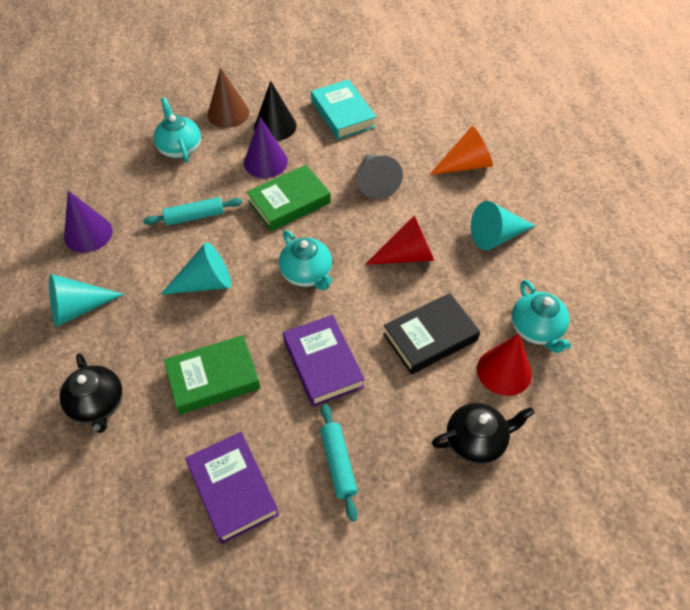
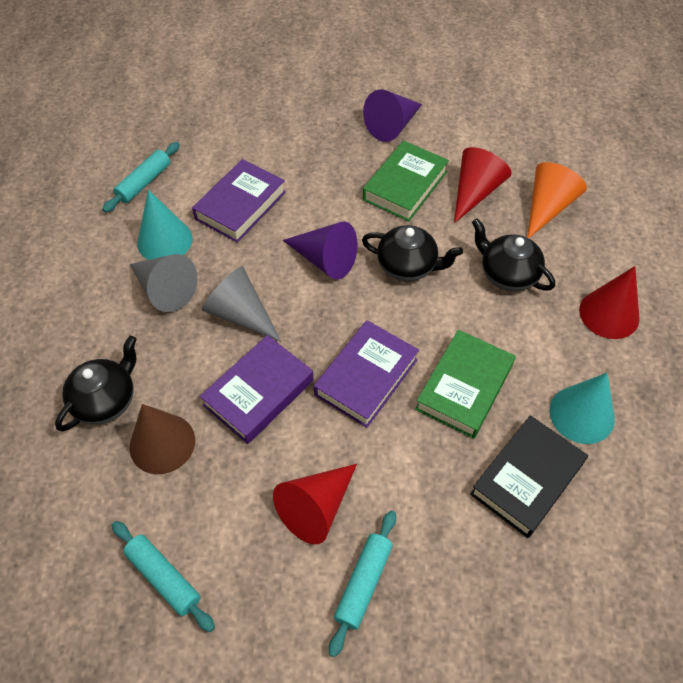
black cone: [254,81,297,141] = 1 -> none = 0
black teapot: [59,353,123,433] [432,403,534,465] = 2 -> [55,336,137,432] [362,225,463,281] [472,218,555,291] = 3
grey cone: [358,154,403,199] = 1 -> [130,254,198,312] [202,266,281,342] = 2
purple book: [185,432,279,544] [283,315,365,407] = 2 -> [192,159,286,243] [200,335,314,444] [314,320,419,428] = 3
red cone: [365,215,435,265] [477,334,532,396] = 2 -> [273,464,357,544] [454,147,511,223] [579,266,640,339] = 3
turquoise book: [311,79,377,140] = 1 -> none = 0
turquoise cone: [49,274,124,327] [160,242,231,295] [471,201,535,250] = 3 -> [137,190,193,260] [549,373,615,444] = 2
turquoise rolling pin: [143,197,242,226] [320,404,358,522] = 2 -> [102,142,180,213] [112,521,215,632] [329,510,396,657] = 3
turquoise teapot: [153,98,201,163] [279,230,332,290] [512,280,571,353] = 3 -> none = 0

